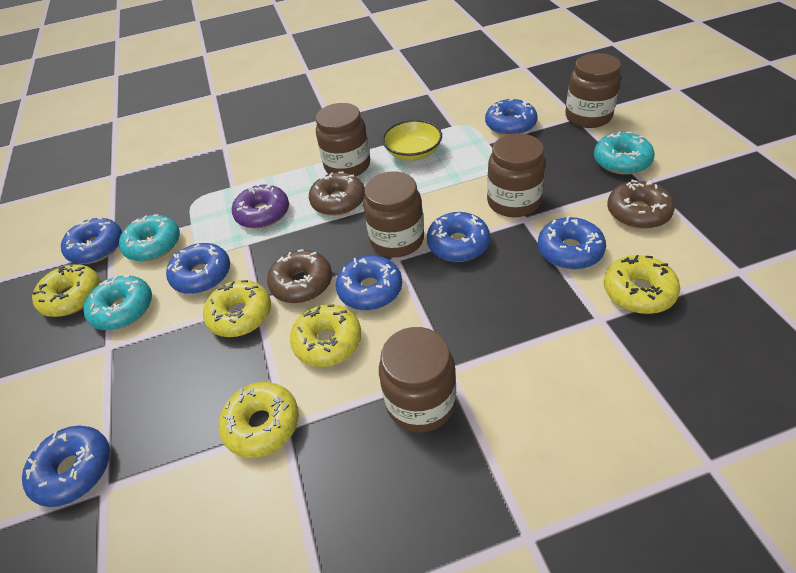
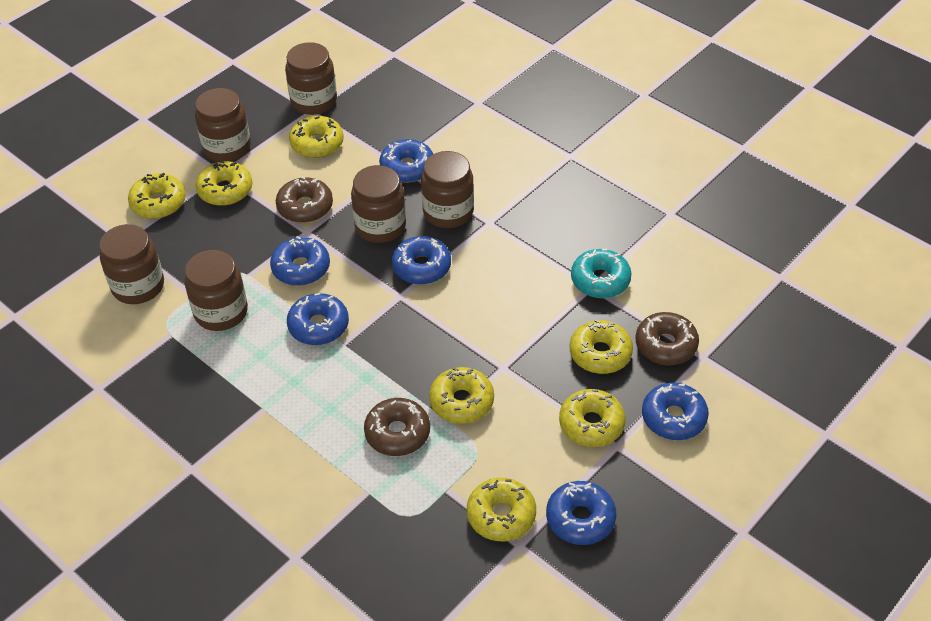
blue donut: [22,426,110,507] [61,217,122,264] [166,243,230,294] [336,255,402,310] [427,212,490,262] [485,99,538,136] [538,216,606,269] = 7 -> [270,236,330,286] [287,293,349,345] [379,139,433,183] [392,236,451,285] [546,481,616,545] [642,383,709,440] = 6
brown jar: [316,103,370,176] [363,171,424,257] [379,327,456,432] [487,133,546,217] [565,53,621,128] = 5 -> [99,224,164,304] [185,250,248,331] [195,88,251,162] [285,42,337,115] [351,165,406,243] [421,151,474,228] = 6
purple donut: [232,184,289,229] = 1 -> none = 0
turquoise donut: [83,275,152,330] [119,214,180,261] [594,132,655,174] = 3 -> [571,249,631,298] = 1
yellow bowl: [382,120,442,161] = 1 -> none = 0
yellow donut: [32,263,100,317] [203,280,271,337] [219,382,299,458] [290,304,362,367] [604,255,680,314] = 5 -> [128,173,186,219] [196,160,252,206] [289,116,344,158] [429,367,494,424] [467,478,536,541] [559,389,626,447] [570,319,633,374] = 7

